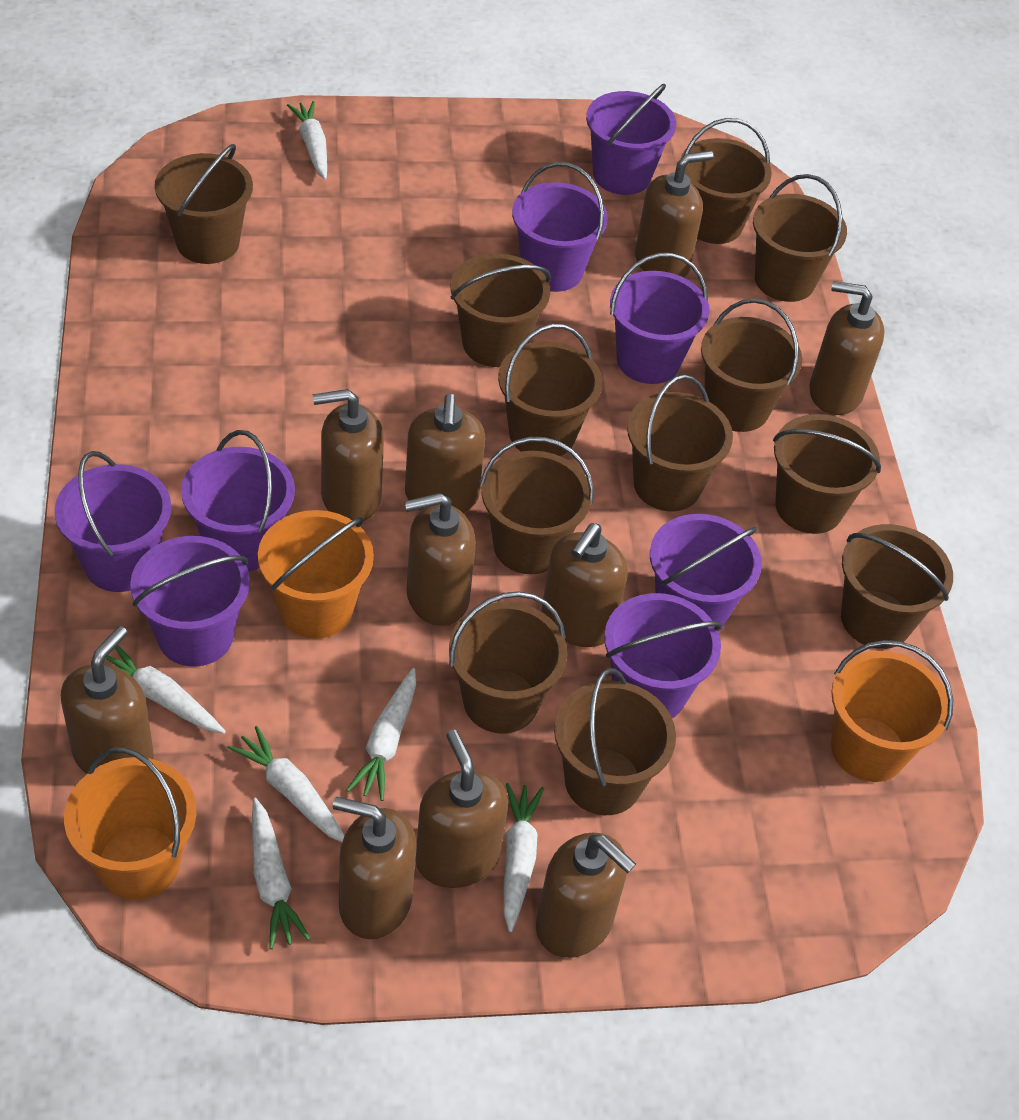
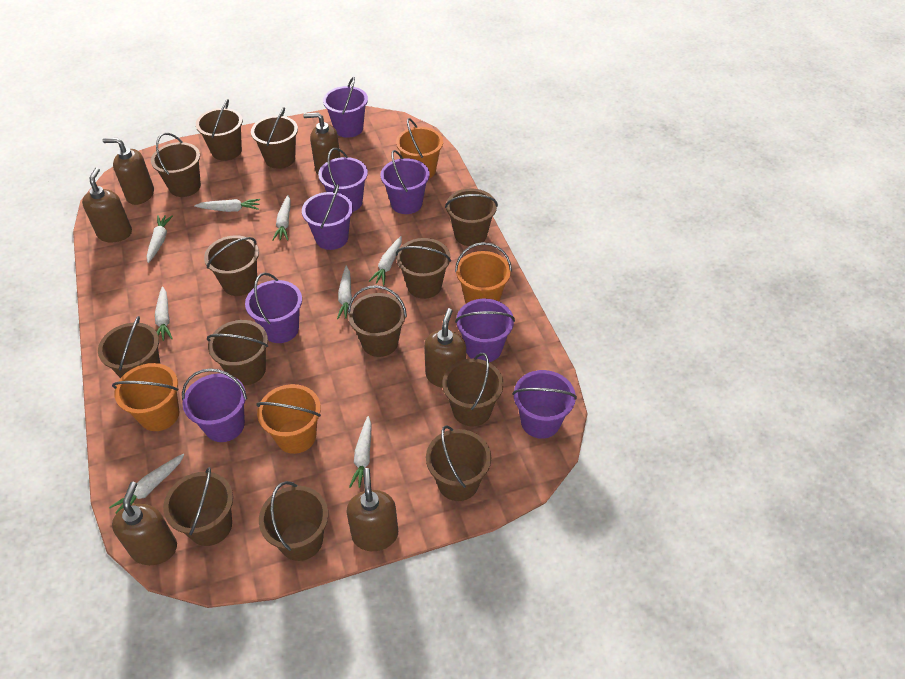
brown bucket: [155,144,253,264] [449,591,568,733] [451,253,551,367] [480,437,594,574] [498,324,602,456] [554,668,676,815] [627,375,733,511] [681,118,772,244] [701,298,802,432] [753,174,847,302] [773,414,881,534] [841,524,953,649] = 12 -> [98,316,160,378] [151,133,201,197] [163,467,233,546] [196,99,243,161] [204,236,259,296] [207,320,268,385] [251,107,298,169] [259,481,328,561] [348,285,407,357] [396,238,451,299] [426,425,491,501] [442,353,504,426] [445,189,498,246] = 13
brown soap dispenser: [61,626,154,774] [313,389,384,521] [333,797,417,939] [404,493,476,626] [405,394,485,513] [415,730,508,888] [536,833,636,958] [541,523,628,647] [635,151,713,278] [809,281,885,415] = 10 -> [82,168,132,243] [103,138,154,205] [112,482,177,565] [303,112,341,176] [346,468,398,551] [424,308,466,388] = 6
orange bucket: [64,747,196,900] [258,510,374,639] [831,640,953,782] = 3 -> [112,363,179,431] [256,384,321,454] [396,118,443,179] [455,242,512,303] = 4
white carrot: [105,645,226,734] [228,726,345,842] [252,797,310,949] [287,101,327,180] [347,668,416,801] [503,783,544,932] = 6 -> [109,454,185,514] [147,215,173,263] [155,287,173,341] [194,199,260,212] [272,195,291,241] [337,266,352,319] [349,416,371,488] [369,236,402,285] = 8

